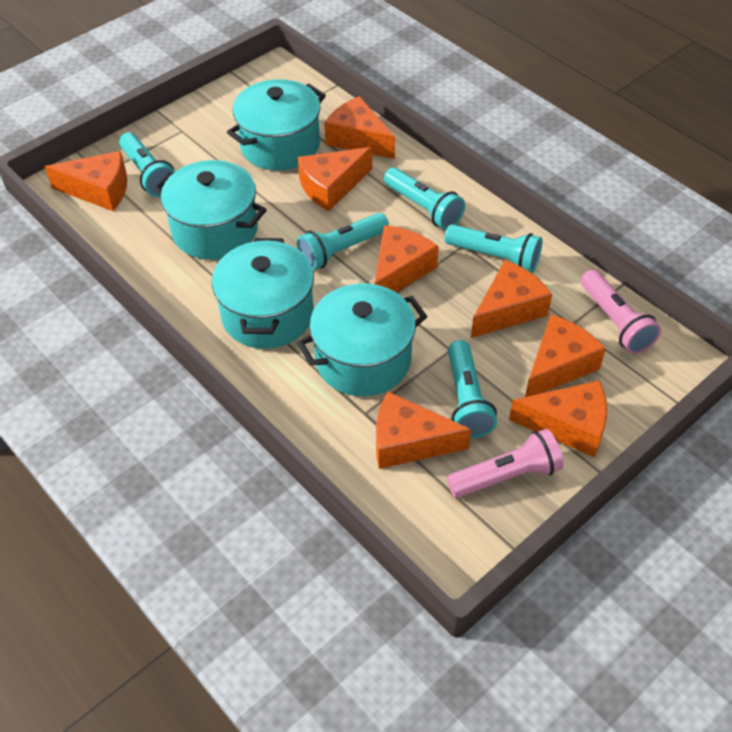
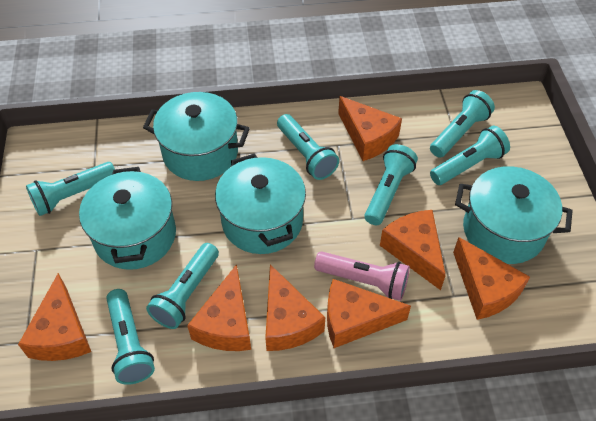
orange cheese: [45,151,127,211] [298,147,372,211] [324,96,395,159] [374,225,439,292] [376,391,471,469] [471,260,552,338] [509,380,607,457] [525,315,606,397] = 8 -> [18,273,91,361] [187,264,251,351] [265,264,325,351] [327,279,411,348] [338,96,402,161] [380,210,446,290] [453,237,530,320] = 7
pink flashlight: [447,429,563,498] [581,270,661,354] = 2 -> [314,251,410,301] = 1
turquoise flashlight: [119,133,175,197] [297,213,389,270] [384,167,465,230] [444,224,542,273] [448,340,497,438] = 5 -> [26,162,115,216] [106,289,155,385] [146,243,219,329] [277,114,339,180] [364,144,418,225] [430,90,495,158] [430,126,510,185] = 7

